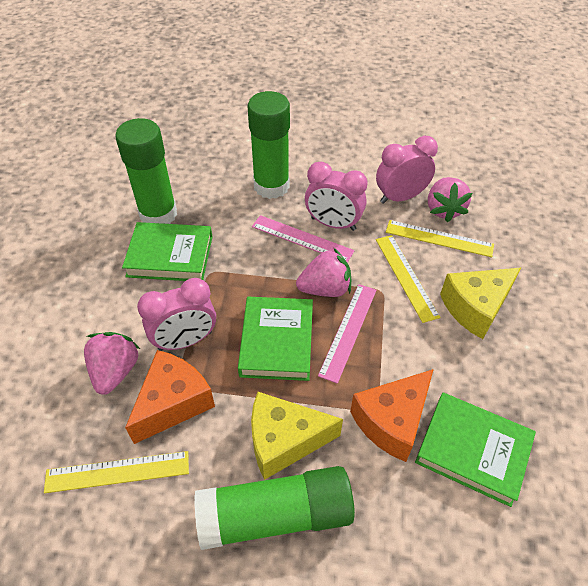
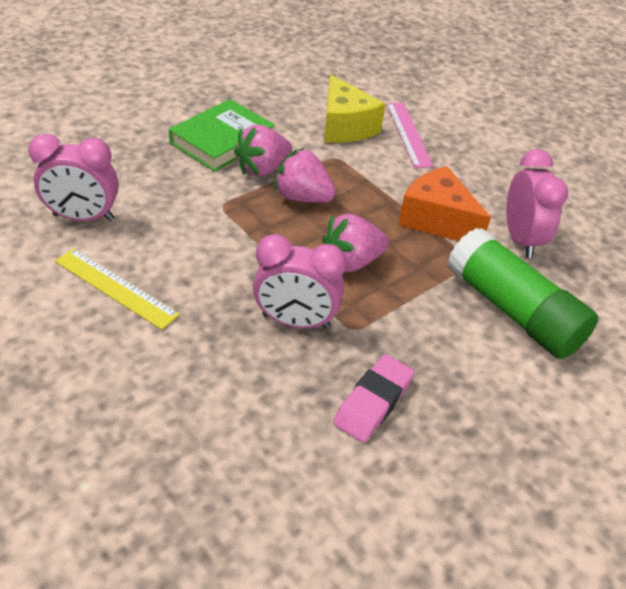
green book: [122,222,213,281] [238,297,313,381] [415,393,536,507] = 3 -> [169,99,275,172] = 1
green glue stick: [115,118,177,224] [194,466,355,550] [248,91,290,199] = 3 -> [447,228,598,359] = 1
orange cheese: [125,350,215,444] [350,369,434,462] = 2 -> [398,166,491,241] = 1
pink eraser: none = 0 -> [333,354,414,443] = 1
pink ruler: [252,215,355,263] [318,284,376,384] = 2 -> [386,103,434,168] = 1
yellow cheese: [251,392,343,480] [440,268,521,339] = 2 -> [324,74,385,143] = 1
yellow ruler: [44,451,189,493] [376,235,441,323] [386,220,494,257] = 3 -> [55,248,180,330] = 1

